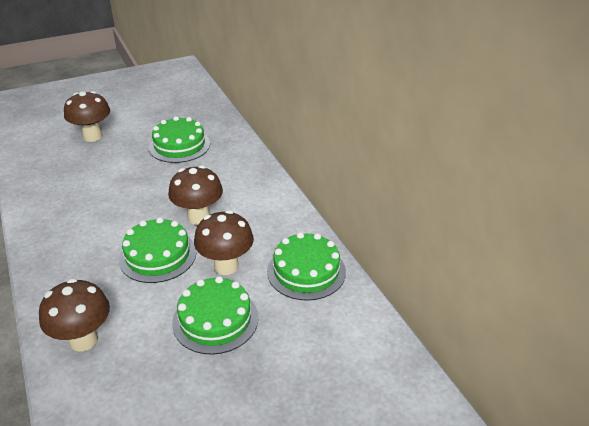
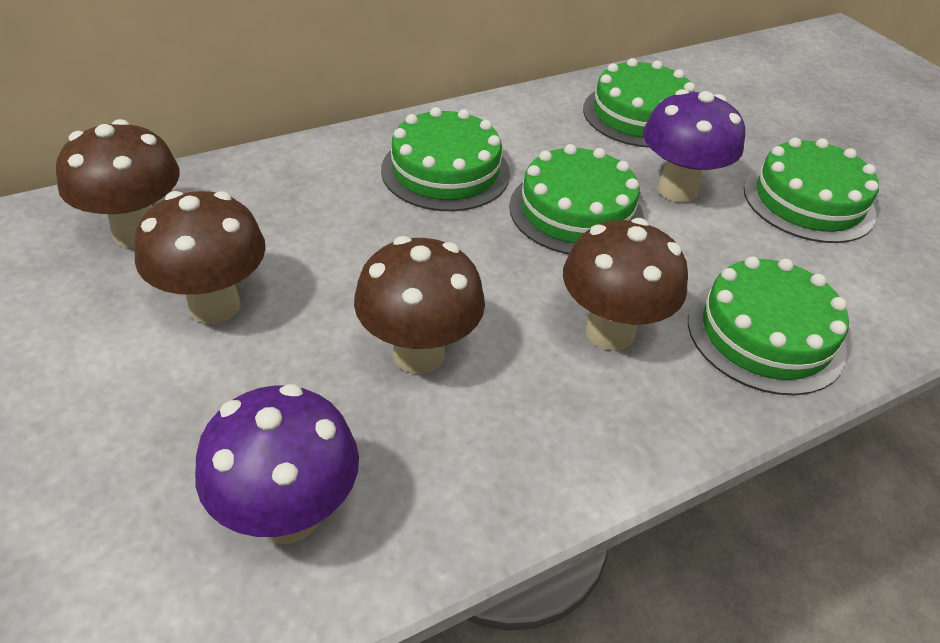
green cake: [119,217,196,283] [149,116,210,163] [172,276,258,355] [267,232,346,301] = 4 -> [381,107,510,211] [509,144,644,254] [583,58,695,148] [688,256,849,395] [744,137,879,243] = 5
purple mushroom: none = 0 -> [195,384,359,544] [643,89,745,203] = 2

